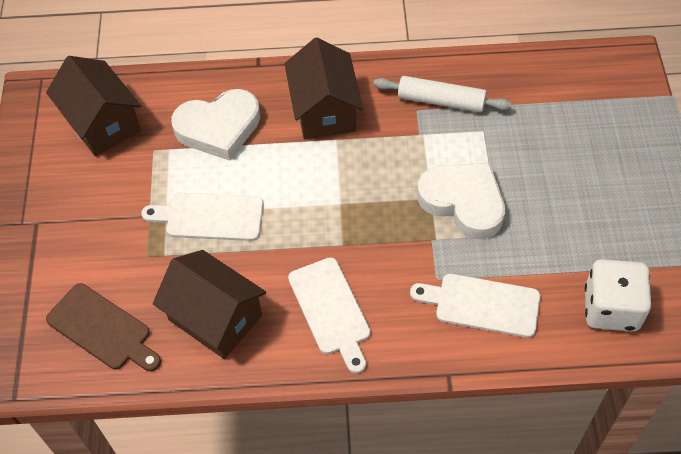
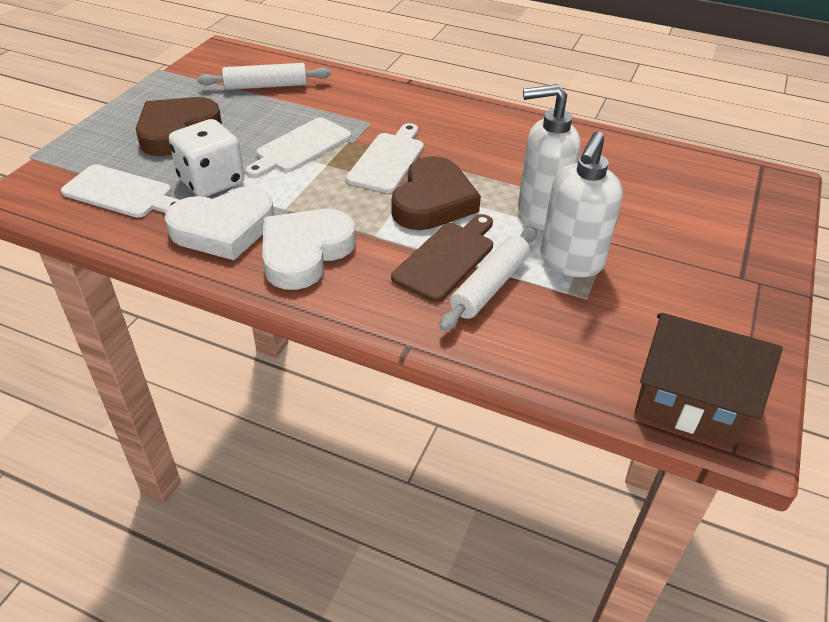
brown heart: none = 0 -> [136,97,222,156] [392,156,481,230] = 2
brown house: [46,56,141,156] [153,250,266,359] [284,38,363,140] = 3 -> [635,313,783,446] = 1
white rolling pin: [373,76,512,112] = 1 -> [197,63,331,90] [439,227,537,331] = 2
white soap dispenser: none = 0 -> [518,84,581,230] [540,131,623,277] = 2

